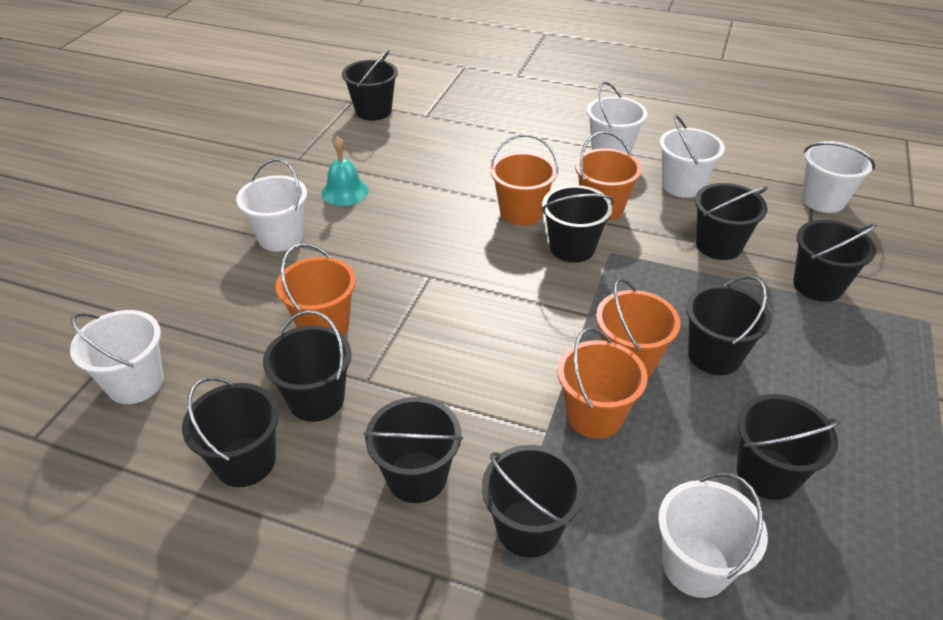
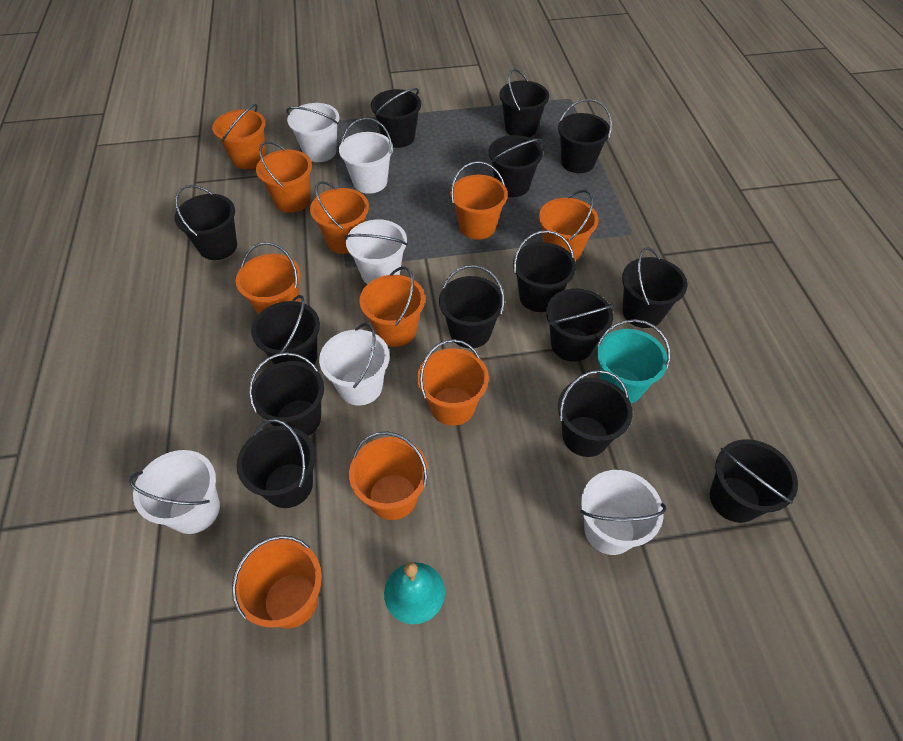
black bucket: [182,377,279,487] [263,310,352,422] [342,49,398,121] [363,397,463,503] [482,445,584,558] [541,185,614,263] [686,275,771,375] [695,183,768,260] [737,394,841,500] [793,220,877,302] = 10 -> [175,185,237,260] [236,419,316,508] [249,352,324,436] [251,295,320,366] [371,88,421,148] [439,265,505,348] [488,135,543,197] [499,69,549,137] [513,230,576,312] [546,288,615,362] [558,99,612,173] [558,370,633,457] [622,247,687,328] [710,439,798,523] = 14
orange bucket: [276,243,356,335] [490,134,558,225] [558,327,648,439] [575,131,642,221] [596,278,680,377] = 5 -> [212,104,266,169] [232,535,322,628] [236,242,301,314] [256,141,312,213] [310,181,369,254] [349,432,428,520] [360,267,425,347] [417,339,489,426] [450,161,508,240] [539,190,599,261] = 10
turquoise bucket: none = 0 -> [597,319,670,404] = 1

